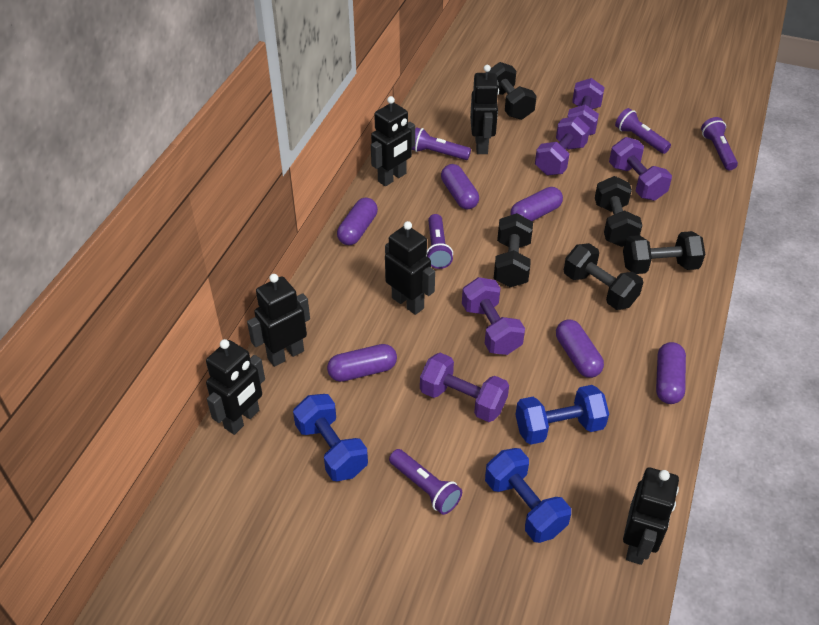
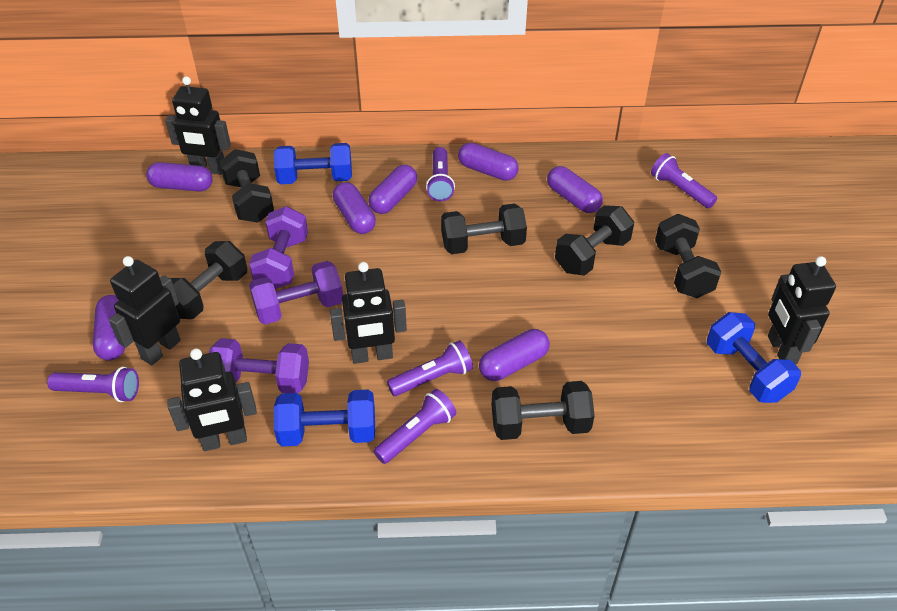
black dumbbell: [488,62,537,120] [493,213,533,287] [564,243,643,310] [595,176,642,247] [623,231,705,274] = 5 -> [170,241,247,319] [219,149,274,223] [441,203,527,254] [491,381,595,440] [555,205,634,276] [655,214,721,298] = 6
black robot: [206,339,265,435] [247,274,310,367] [371,96,415,186] [385,221,435,315] [470,65,499,154] [623,467,679,565] = 6 -> [109,256,181,365] [165,76,231,175] [167,348,257,451] [330,262,407,364] [768,256,836,364] = 5
purple capsule: [327,344,397,382] [337,198,378,245] [441,164,479,210] [510,187,563,221] [556,320,604,378] [656,342,686,404] = 6 -> [93,295,125,361] [146,162,213,192] [333,182,376,234] [368,165,417,214] [458,143,519,181] [479,329,550,381] [547,166,603,213] = 7
purple dumbbell: [420,353,509,422] [462,277,525,355] [535,116,590,175] [567,78,605,135] [609,137,672,201] = 5 -> [209,338,309,393] [249,206,308,289] [249,261,343,324] = 3

